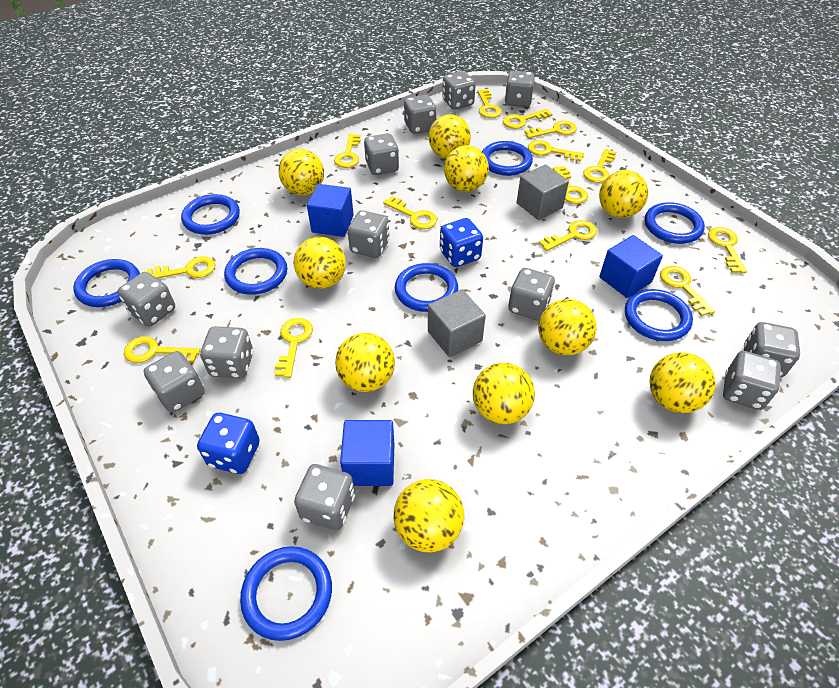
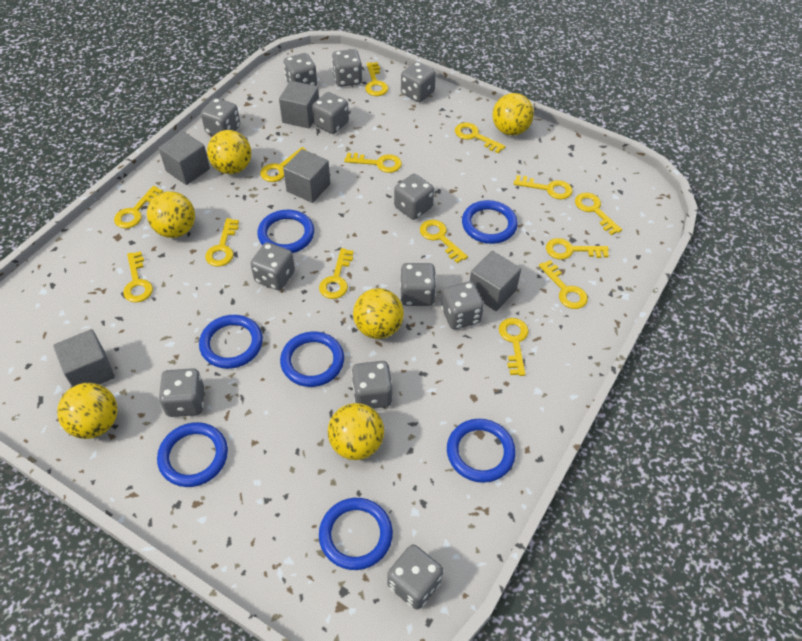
blue cube: [307,184,354,237] [340,420,394,486] [599,235,663,298] = 3 -> none = 0
blue dice: [197,413,260,474] [440,218,483,267] = 2 -> none = 0
blue ring: [73,259,140,307] [181,194,240,235] [224,248,287,295] [240,546,332,641] [395,263,458,312] [482,141,533,176] [625,289,693,341] [645,202,705,244] = 8 -> [157,422,228,487] [199,315,263,369] [257,210,314,253] [280,331,344,387] [319,498,393,570] [447,419,516,483] [462,200,518,244] = 7
grey cube: [428,289,486,357] [517,164,569,220] = 2 -> [53,329,115,387] [159,131,210,185] [279,81,319,128] [283,149,330,203] [470,251,521,311] = 5
yellow ball: [278,149,324,195] [294,237,346,289] [335,333,395,392] [394,479,464,553] [428,114,471,159] [444,145,489,192] [473,363,535,424] [538,299,597,356] [599,170,648,218] [649,352,716,413] = 10 -> [57,383,118,439] [147,191,195,238] [207,130,251,174] [328,403,384,460] [353,288,404,339] [492,93,534,136] = 6

